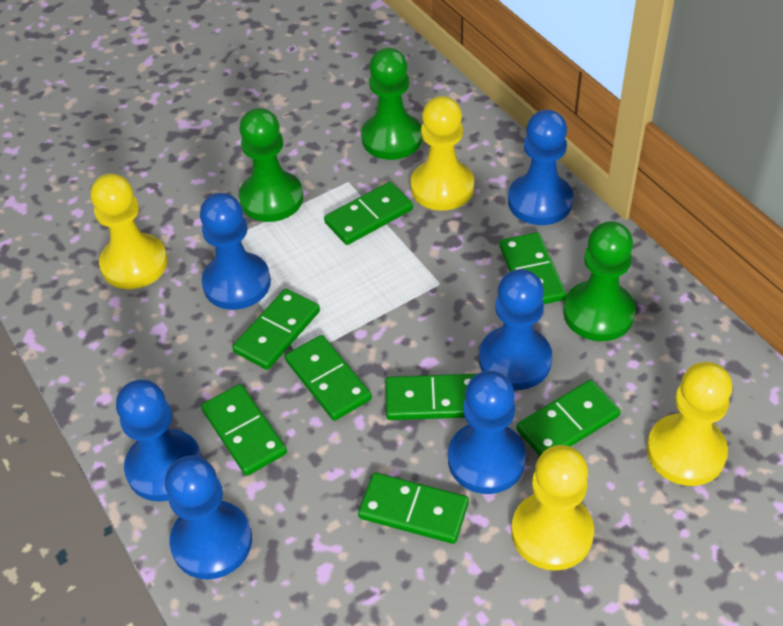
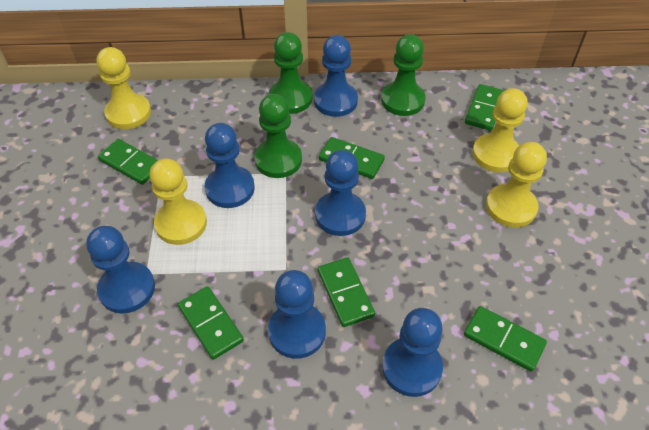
green domino: [201,384,287,476] [232,289,320,370] [285,335,372,421] [324,182,413,245] [358,473,469,544] [386,374,476,420] [499,232,566,304] [516,380,621,456] = 8 -> [98,139,158,185] [178,286,244,360] [318,257,375,327] [319,137,385,179] [464,306,547,372] [465,84,505,131] = 6

